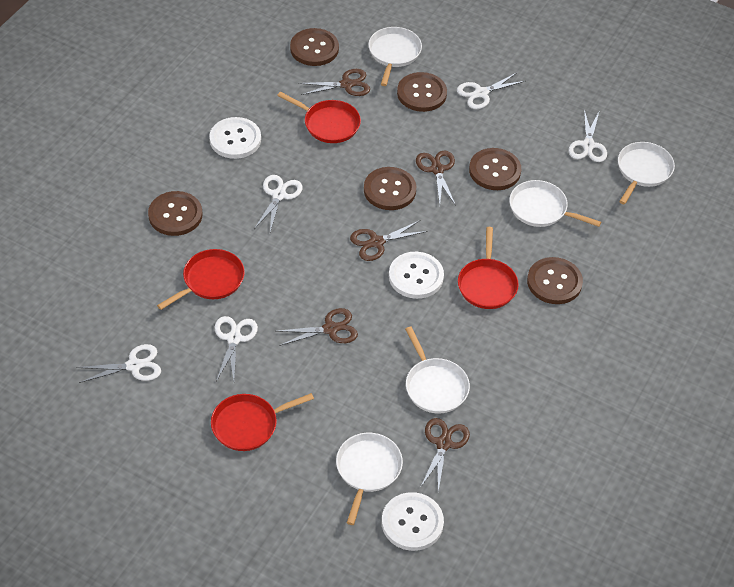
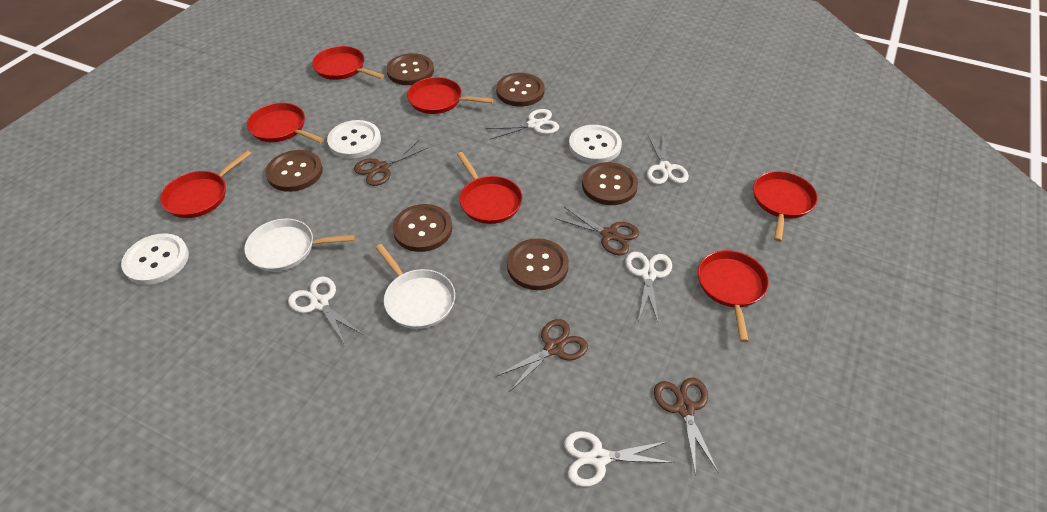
brown scissors: [277,308,358,346] [298,69,370,96] [350,220,428,261] [416,151,456,206] [420,418,470,492] = 5 -> [354,140,429,186] [497,319,588,391] [555,207,639,255] [654,378,718,476] = 4
red pan: [157,249,245,310] [211,393,314,451] [277,92,361,143] [458,227,519,309] = 4 -> [160,150,252,218] [247,103,324,143] [312,46,384,80] [407,77,494,114] [457,152,522,224] [698,250,769,342] [753,171,818,242] = 7
white pan: [336,433,403,525] [368,27,422,86] [405,327,470,414] [509,180,601,227] [618,142,675,205] = 5 -> [244,219,355,272] [375,244,455,329] = 2

